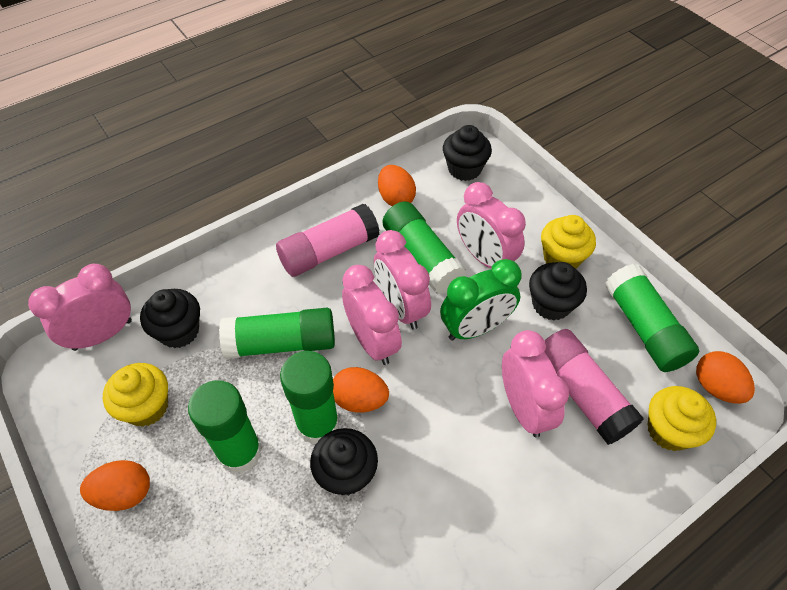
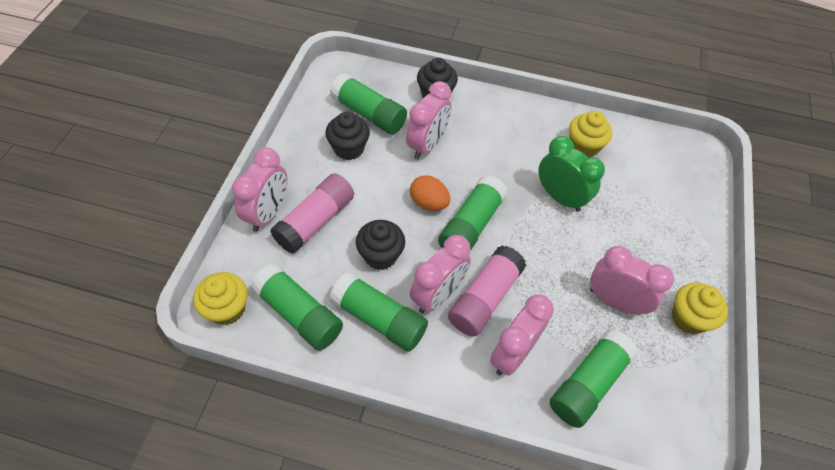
black cupcake: [140,289,200,348] [310,428,378,496] [443,125,492,181] [529,262,587,320] = 4 -> [325,112,370,160] [356,220,405,270] [417,58,458,99] = 3
orange egg: [80,460,150,511] [333,367,389,413] [378,165,416,206] [696,351,755,404] = 4 -> [410,175,450,211] = 1

